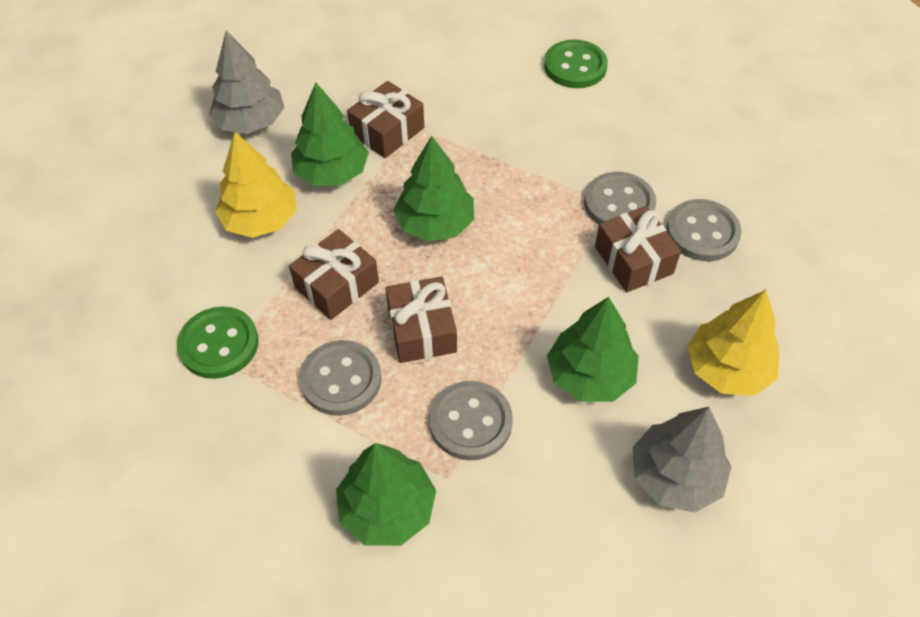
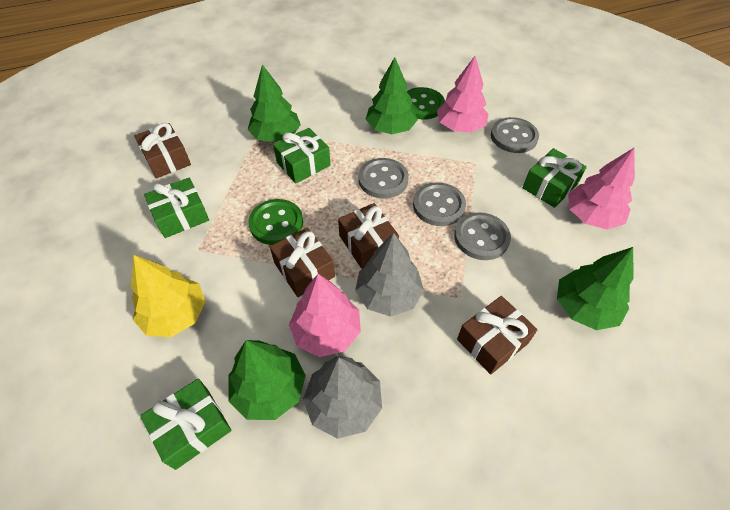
green gift: none = 0 -> [140,378,231,470] [144,178,209,238] [273,128,331,183] [522,148,587,208] = 4
pink tree: none = 0 -> [289,274,361,357] [437,56,489,132] [568,147,635,230] = 3
yellow tree: [215,132,297,238] [687,290,780,396] = 2 -> [131,255,206,337] = 1

